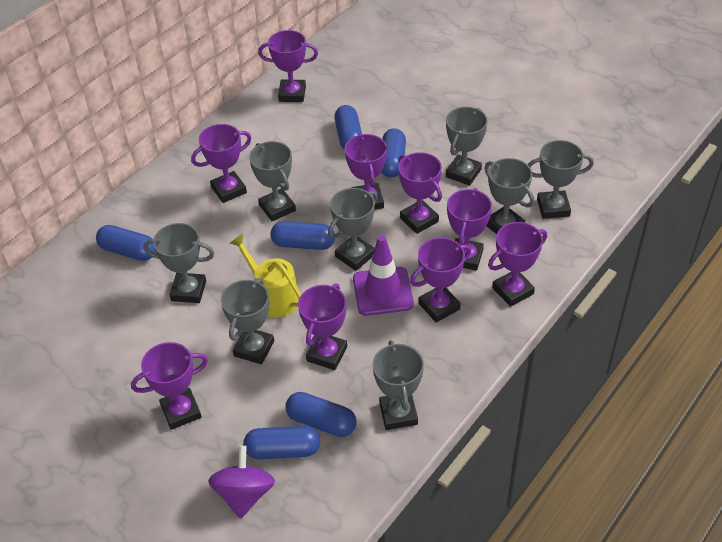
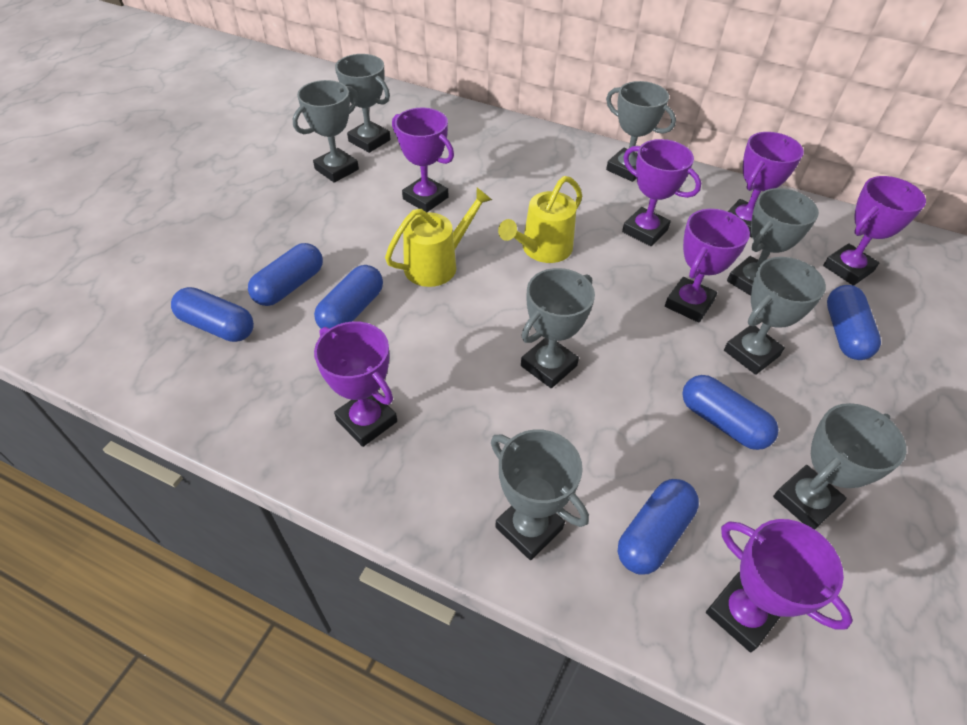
purple spinning top: [208,445,275,519] = 1 -> none = 0
purple traffic cone: [353,235,414,316] = 1 -> none = 0
purple trophy: [131,342,208,430] [191,124,251,203] [258,30,318,102] [298,283,347,370] [344,133,387,210] [398,152,442,234] [410,237,471,323] [447,188,492,271] [488,222,547,307] = 9 -> [314,321,397,447] [392,108,454,212] [622,139,701,246] [665,209,750,323] [706,519,853,652] [727,132,804,237] [823,176,926,286] = 7
yellow watering can: [230,234,301,318] = 1 -> [385,188,492,287] [498,176,582,263] = 2

